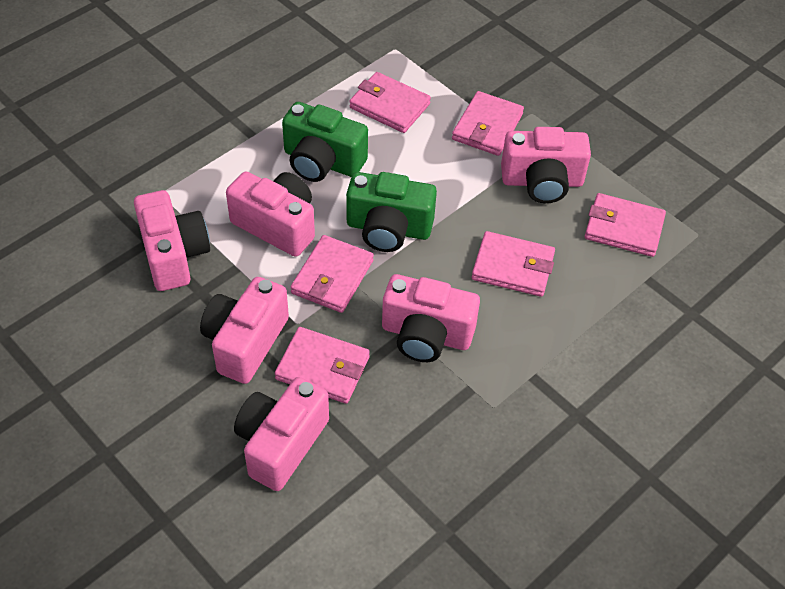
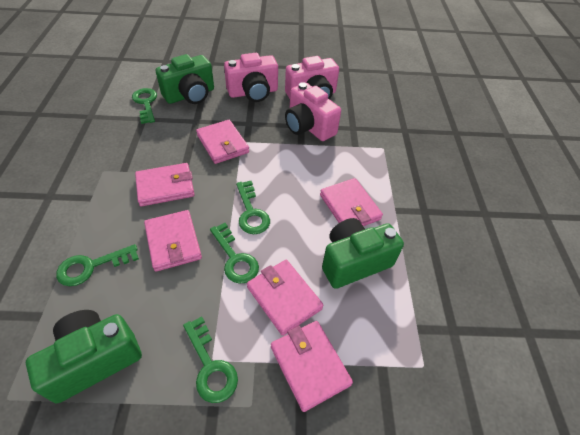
green camera: [282,102,368,182] [346,172,437,252] = 2 -> [26,310,142,403] [156,54,214,104] [322,218,404,289] = 3
green key: none = 0 -> [56,244,139,286] [132,88,157,124] [183,316,238,403] [210,223,259,283] [236,181,270,234] = 5
pink camera: [134,190,210,291] [200,277,289,384] [226,171,315,257] [234,377,329,491] [382,274,480,362] [501,127,591,203] = 6 -> [224,53,278,102] [285,56,339,99] [285,82,341,141] = 3

